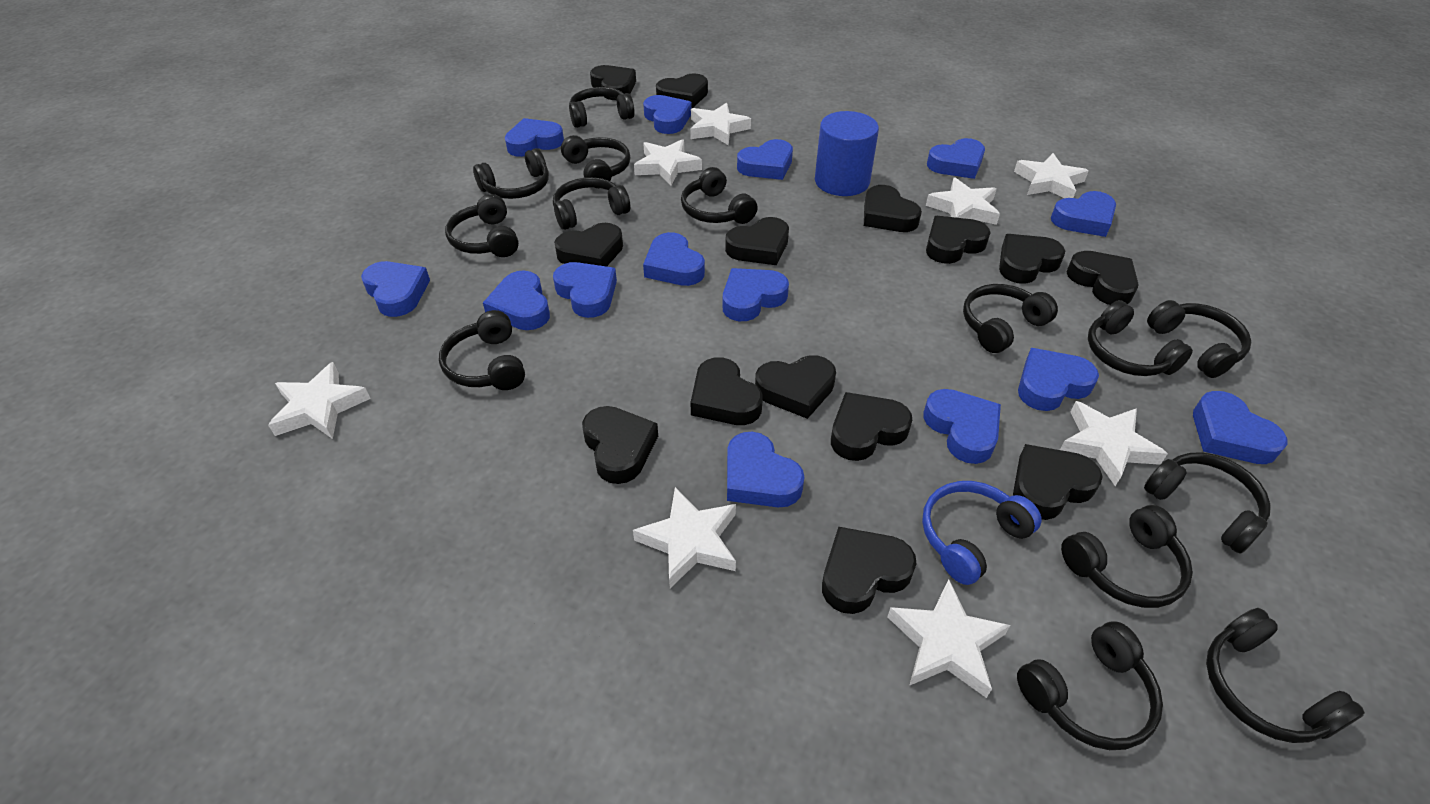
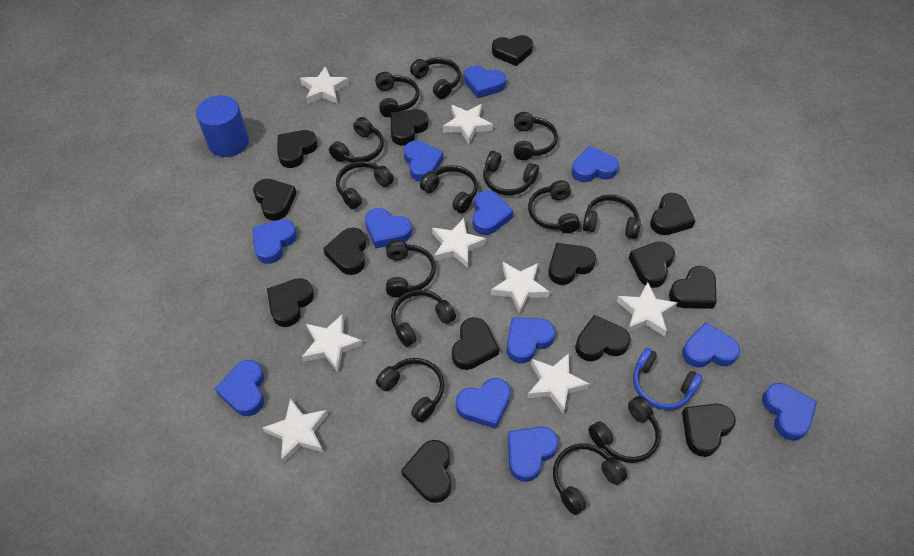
blue heart: [361,261,430,317] [483,271,550,330] [505,118,564,157] [553,262,617,318] [643,95,692,134] [643,232,705,286] [723,268,789,321] [727,431,805,507] [737,139,793,180] [924,389,1001,464] [927,138,985,179] [1018,348,1099,411] [1051,191,1116,237] [1193,391,1288,464] = 14 -> [215,360,264,416] [253,219,297,264] [365,208,412,249] [404,141,443,182] [456,378,511,429] [464,65,506,98] [473,190,514,235] [506,317,555,363] [508,427,558,482] [571,146,619,182] [682,322,740,368] [762,383,817,441] = 12

